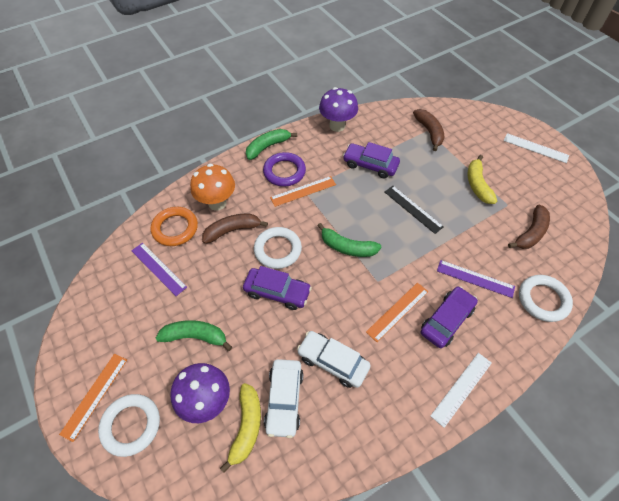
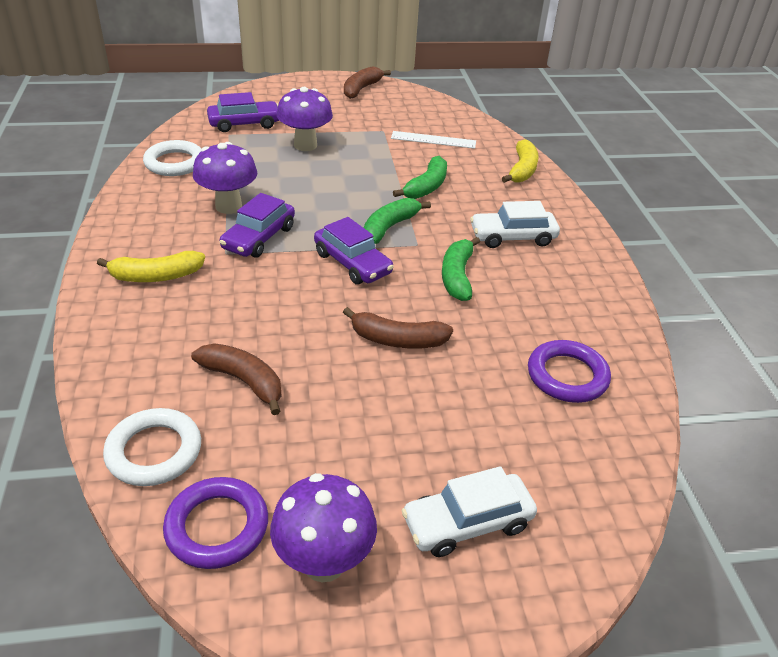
black ruler: [385,186,444,234] = 1 -> none = 0
orange mushroom: [190,164,235,211] = 1 -> none = 0
orange ring: [151,207,198,246] = 1 -> none = 0
orange ruler: [59,354,127,442] [270,176,336,207] [366,283,429,342] = 3 -> none = 0
purple mushroom: [171,363,230,423] [319,87,358,132] = 2 -> [193,142,257,214] [270,473,377,582] [277,87,333,151] = 3
purple ring: [263,152,306,187] = 1 -> [163,477,268,569] [528,340,611,403] = 2
purple ruler: [131,243,187,296] [437,260,515,298] = 2 -> none = 0
white ring: [98,394,160,457] [254,227,302,269] [519,275,573,322] = 3 -> [103,408,201,486] [143,140,202,176] = 2
white ruler: [430,353,492,428] [504,133,569,163] = 2 -> [391,131,476,149] = 1

